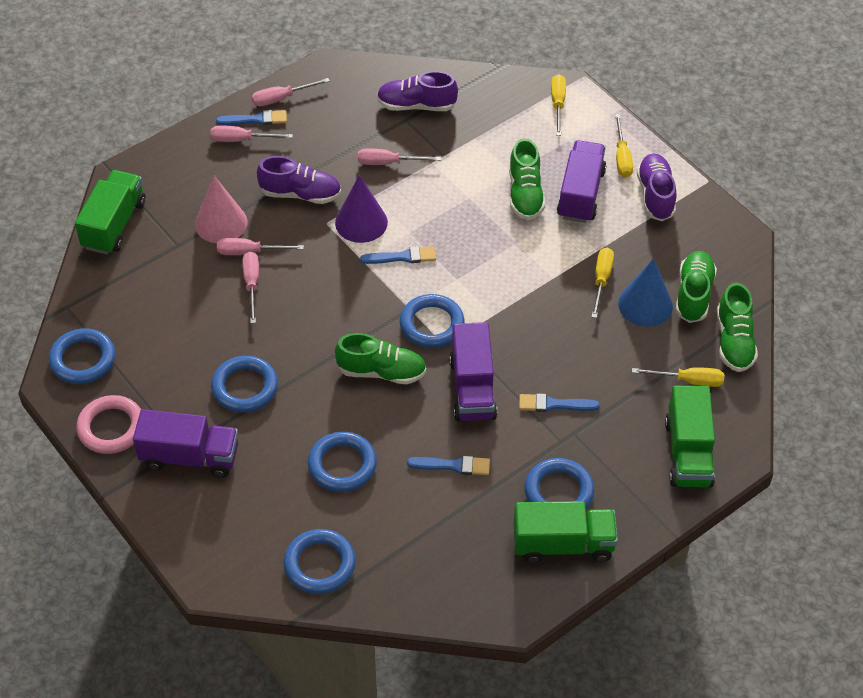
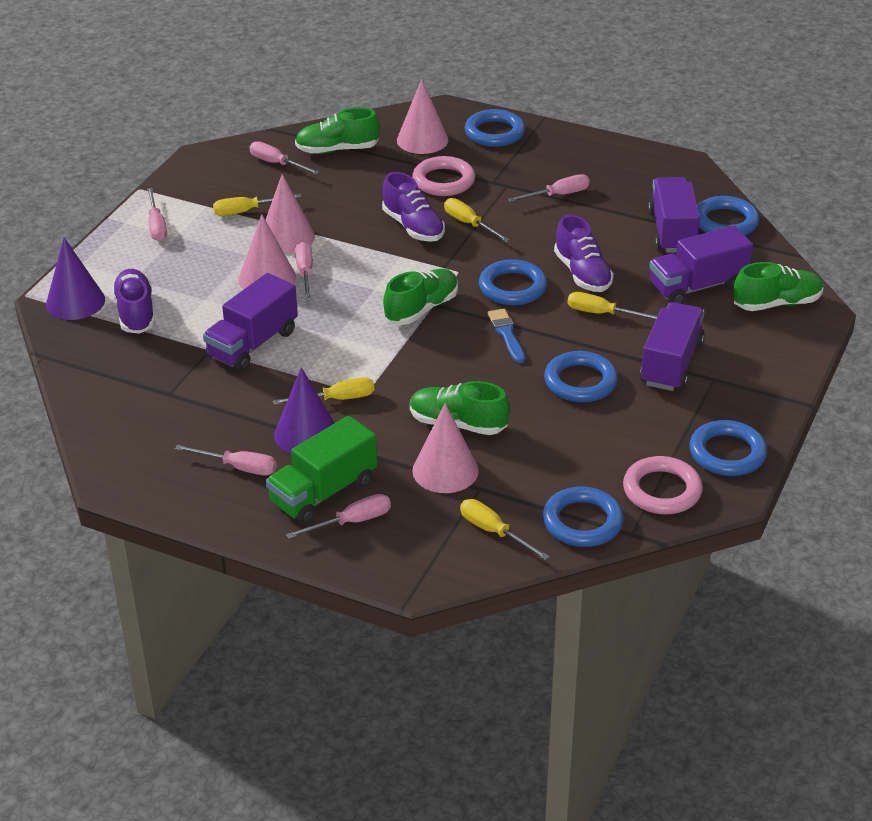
blue brush: [216,110,287,125] [360,246,436,264] [407,456,490,475] [519,394,600,412] = 4 -> [487,309,525,363] = 1
blue cone: [618,258,673,327] = 1 -> none = 0
green truck: [75,170,146,254] [514,501,618,563] [665,386,715,487] = 3 -> [266,416,377,525] = 1
pink cone: [195,176,248,243] = 1 -> [239,214,296,290] [266,174,315,254] [397,79,448,154] [412,403,479,493] = 4
pink ring: [76,395,141,454] = 1 -> [412,156,475,196] [623,456,703,514] = 2
pink screwdriver: [210,125,293,142] [217,238,304,255] [243,252,259,324] [252,78,330,106] [358,148,441,165] = 5 -> [147,188,167,241] [175,445,277,476] [249,141,320,175] [286,494,391,539] [295,241,313,301] [508,174,590,202] = 6
purple cone: [335,175,388,243] = 1 -> [46,237,105,320] [274,367,335,454] = 2
purple truck: [133,409,238,478] [449,322,497,422] [557,140,606,223] = 3 -> [203,273,298,371] [640,302,705,391] [648,177,700,253] [649,226,753,304] = 4
yellow screwdriver: [551,74,566,136] [591,247,614,318] [615,114,633,177] [632,367,724,387] = 4 -> [213,194,302,216] [273,377,375,405] [444,198,510,242] [460,499,550,560] [567,292,657,320] = 5

